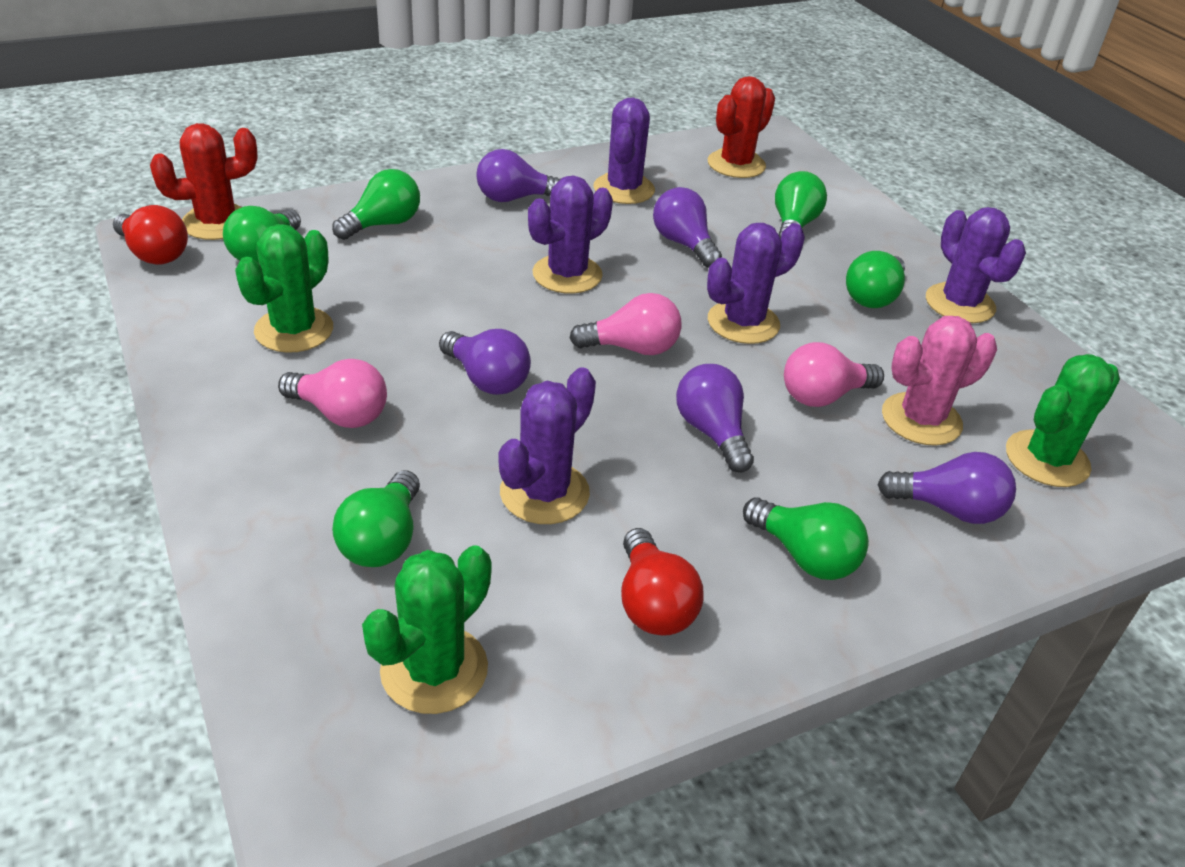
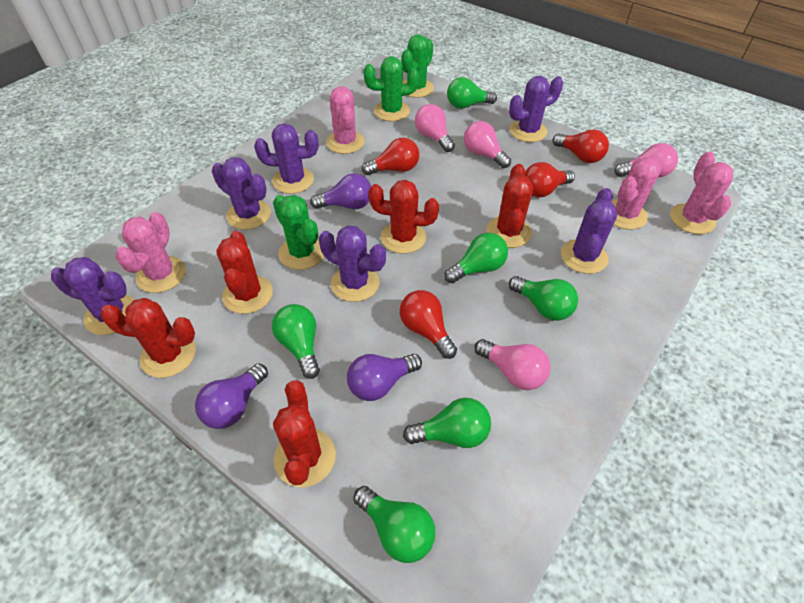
pink cactus: [882,316,997,446] = 1 -> [115,212,186,293] [326,86,365,154] [611,157,662,230] [670,152,733,234] = 4
pink light bulb: [278,359,387,428] [569,293,682,355] [784,342,884,407] = 3 -> [415,104,455,152] [464,121,511,168] [474,339,550,390] [614,143,678,177] = 4
purple cactus: [499,367,596,524] [528,175,613,294] [593,98,655,204] [707,223,805,344] [926,207,1026,323] = 5 -> [51,257,135,335] [212,157,271,230] [254,123,318,194] [319,226,386,302] [509,76,563,142] [561,188,617,274] = 6
purple light bulb: [439,329,531,395] [476,149,561,202] [653,187,722,268] [676,364,754,473] [877,452,1016,524] = 5 -> [195,363,268,429] [310,173,371,209] [347,354,422,401] = 3
red cactus: [150,123,258,240] [708,76,775,178] = 2 -> [100,298,196,378] [216,231,273,314] [273,380,336,487] [368,180,439,254] [486,164,533,248] = 5
red light bulb: [113,205,188,265] [621,528,704,636] = 2 -> [362,138,419,175] [400,290,457,359] [525,162,575,197] [552,129,609,163] = 4

